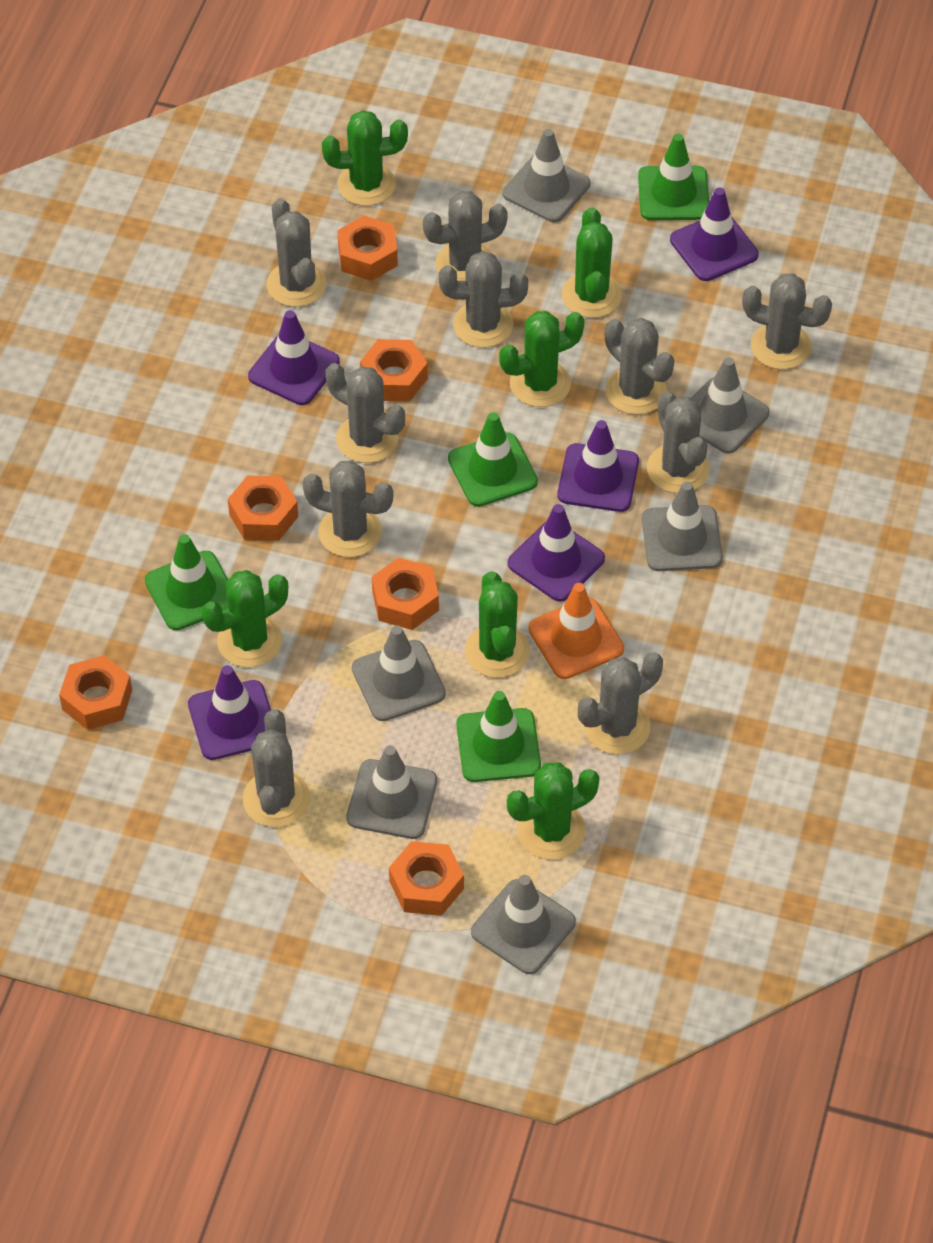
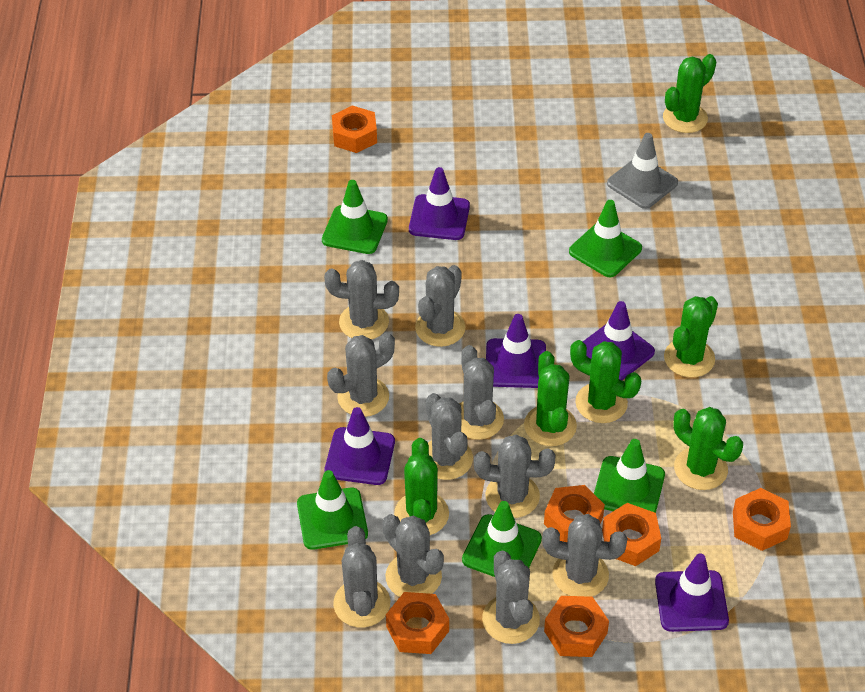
green traffic cone: [145,534,228,630] [448,412,538,507] [456,691,541,782] [638,134,709,220] = 4 -> [297,470,368,550] [322,180,388,254] [462,501,542,577] [569,200,642,277] [594,439,665,513] = 5
grey traffic cone: [346,745,437,839] [352,625,446,721] [471,875,576,974] [503,129,590,222] [642,482,723,571] [691,357,770,454] = 6 -> [607,133,678,209] = 1
orange traffic cone: [528,583,624,679] = 1 -> none = 0

